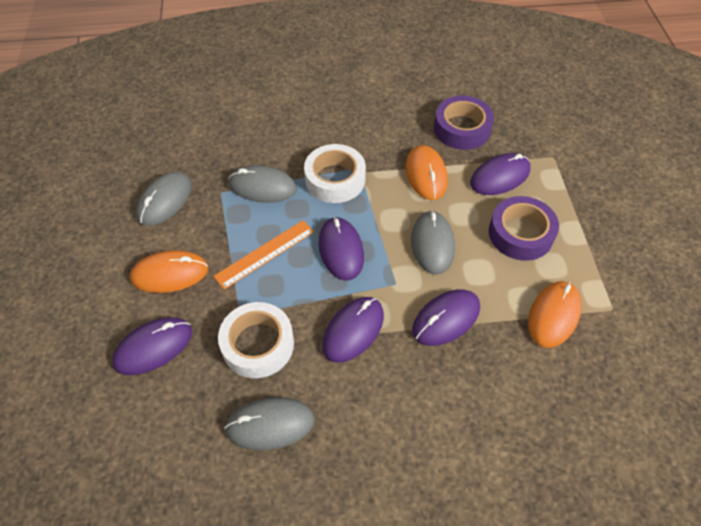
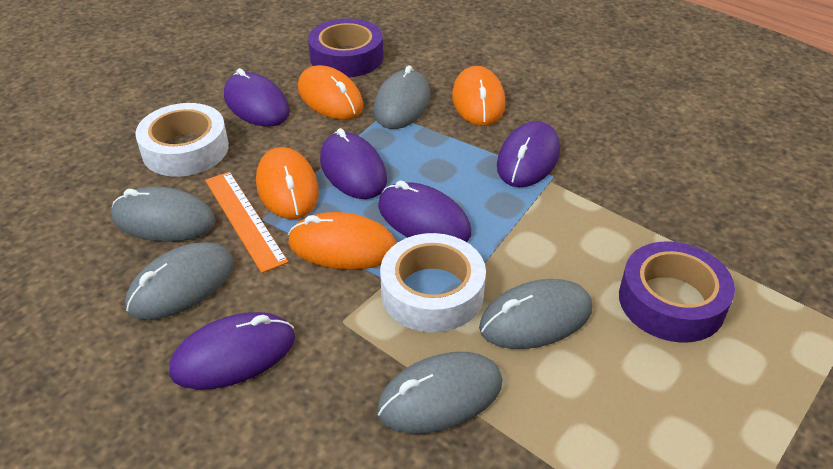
grey mouse: [136,171,192,226] [224,397,315,450] [228,165,297,203] [411,210,455,275] = 4 -> [111,186,216,242] [125,242,234,320] [373,65,430,129] [377,352,503,434] [479,279,592,349] = 5
orange mouse: [130,250,208,293] [406,145,448,200] [528,281,582,348] = 3 -> [256,147,319,219] [288,212,397,270] [298,65,363,120] [452,66,506,126] = 4

